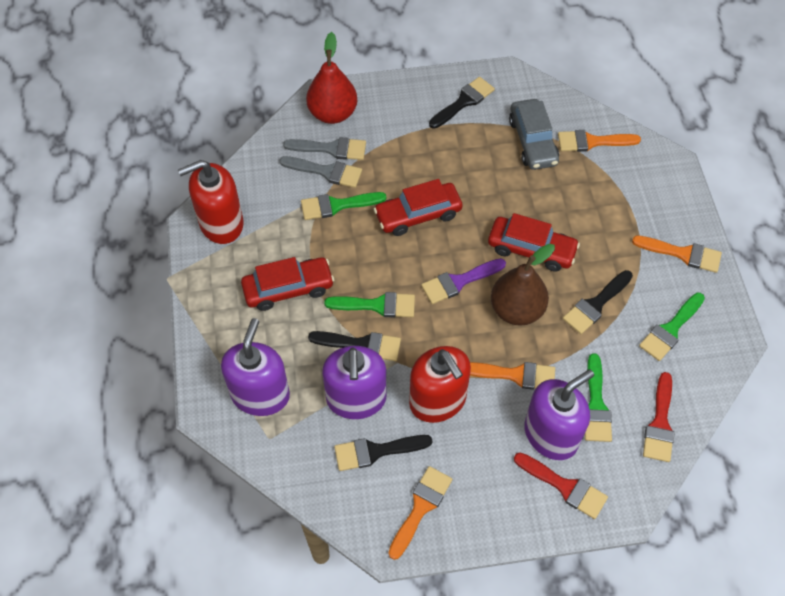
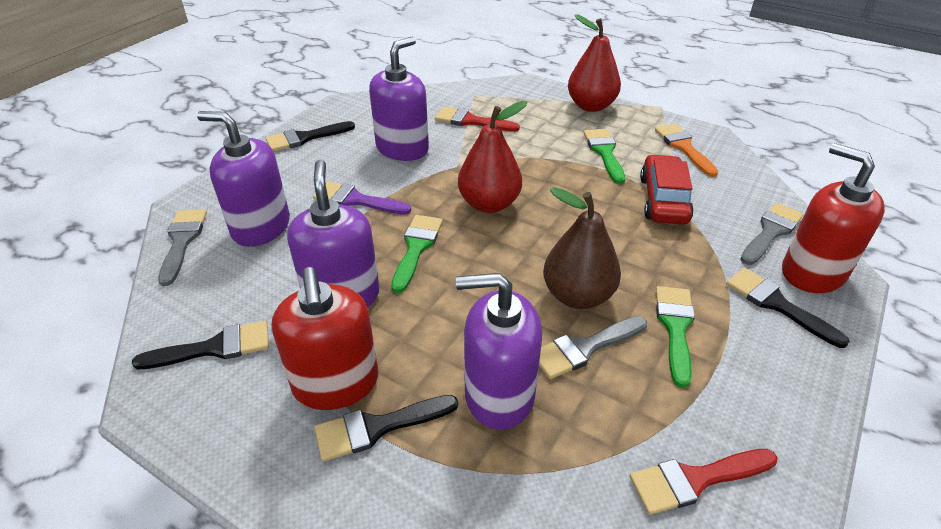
green brush: [301,192,387,220] [324,292,415,318] [585,353,612,442] [639,293,705,361] = 4 -> [391,215,443,293] [584,129,625,184] [656,286,695,388] = 3
grey brush: [279,156,362,188] [283,137,366,160] = 2 -> [158,209,207,286] [539,316,647,379] [740,203,803,265] = 3
grey car: [509,99,559,170] = 1 -> none = 0
orange brush: [388,466,452,560] [470,362,555,390] [558,130,641,152] [632,235,722,273] = 4 -> [655,124,718,177] = 1
purple soap dispenser: [221,318,290,416] [322,346,387,419] [524,369,594,460] = 3 -> [197,111,290,247] [287,160,380,307] [369,37,429,161] [456,273,542,430] = 4
red car: [241,257,334,311] [374,179,463,236] [488,213,580,272] = 3 -> [640,154,694,224] = 1
red pear: [306,32,357,124] = 1 -> [458,101,527,213] [568,14,621,112] = 2

